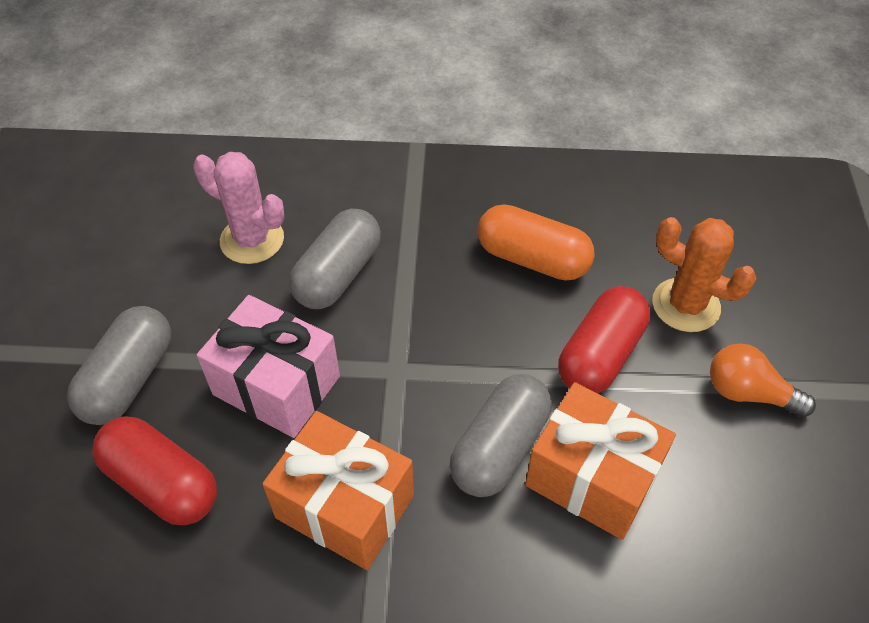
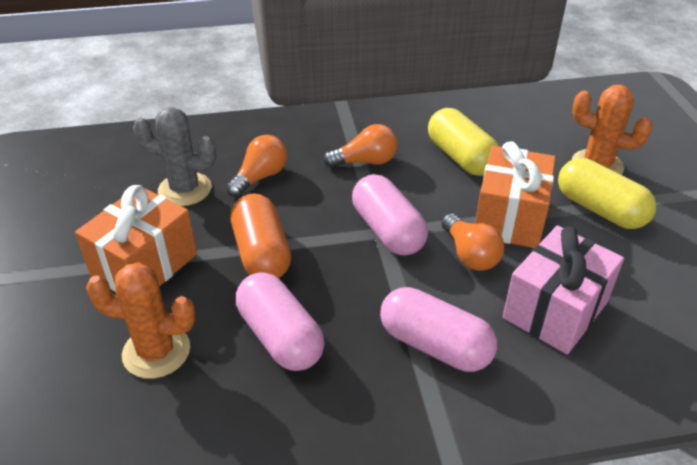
grey cactus: none = 0 -> [133,107,216,206] = 1
grey capsule: [67,306,171,425] [289,209,381,309] [450,374,552,497] = 3 -> none = 0
orange cactus: [652,217,756,332] = 1 -> [86,262,196,379] [572,85,652,175] = 2
orange light bulb: [710,344,816,417] = 1 -> [226,135,287,197] [323,124,398,168] [441,213,504,271] = 3
pink cactus: [193,152,284,264] = 1 -> none = 0
pink capsule: none = 0 -> [236,272,325,371] [352,174,428,255] [380,287,497,372] = 3
red capsule: [92,416,217,525] [558,286,650,393] = 2 -> none = 0
yellow capsule: none = 0 -> [428,108,499,176] [558,158,656,229] = 2

